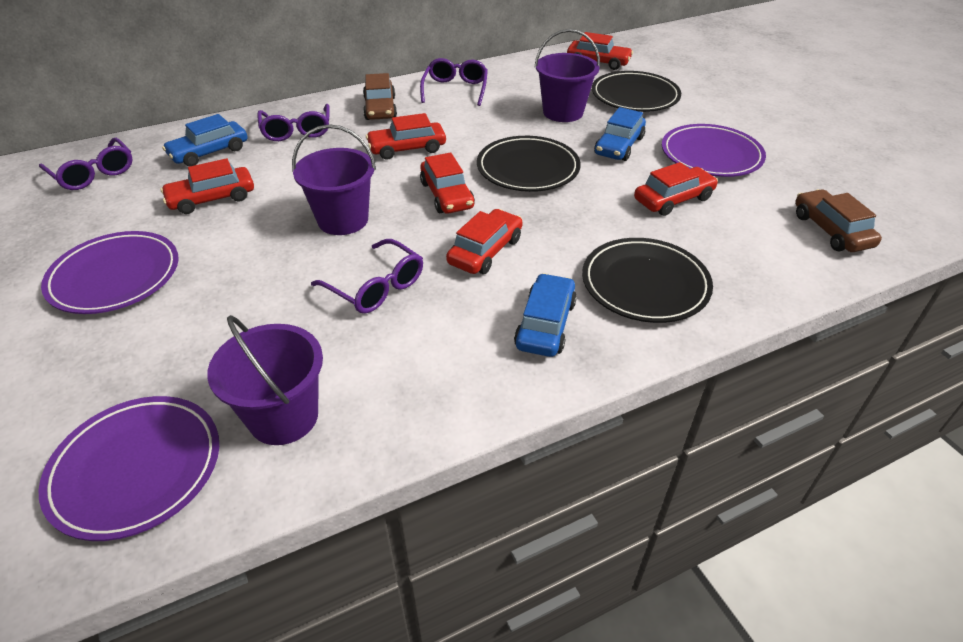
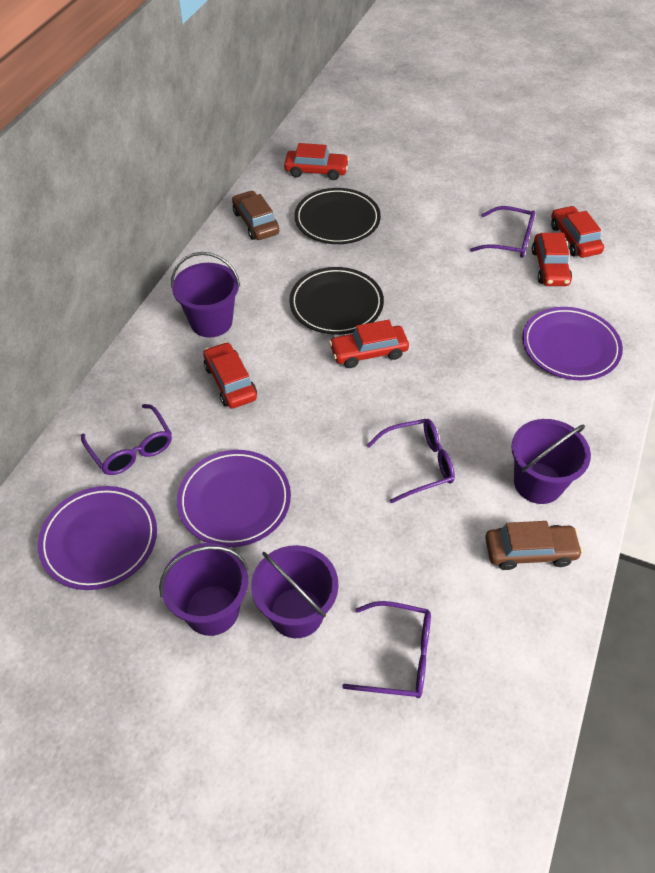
black plate: [477,136,581,192] [582,238,713,323] [592,71,681,112] = 3 -> [289,267,384,335] [294,188,381,244] = 2
blue car: [162,114,247,166] [514,273,577,357] [594,107,646,161] = 3 -> none = 0
purple bucket: [207,315,323,445] [292,124,376,235] [534,29,600,122] = 3 -> [159,543,249,636] [171,252,240,337] [251,545,339,638] [511,419,591,504] = 4
red car: [161,158,254,214] [366,113,446,160] [420,153,475,214] [446,209,523,274] [567,32,633,70] [634,162,718,216] = 6 -> [203,342,257,409] [284,143,349,180] [329,320,409,368] [532,233,572,286] [551,206,604,258] = 5

